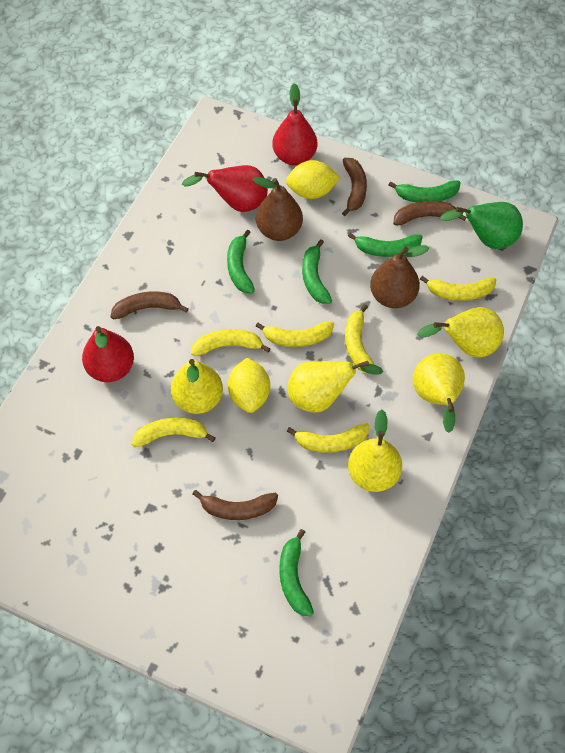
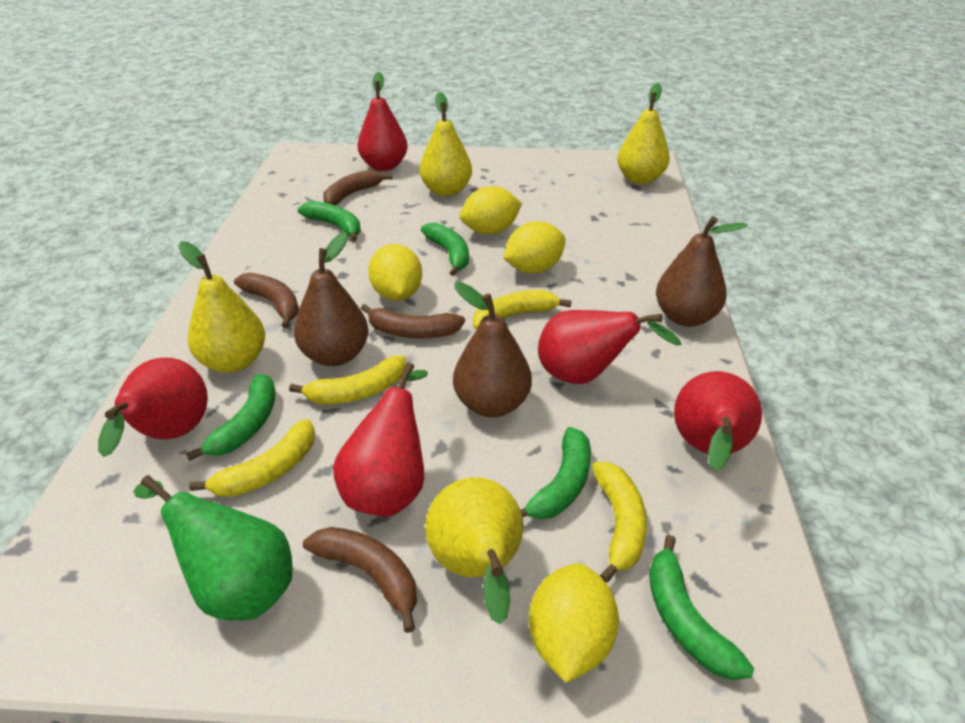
brown pear: [253,177,303,241] [370,245,429,308] = 2 -> [294,232,369,366] [453,282,532,417] [656,216,747,327] = 3
red pear: [82,326,134,382] [182,165,268,212] [272,83,317,165] = 3 -> [98,358,208,457] [333,362,428,517] [357,72,408,171] [538,310,681,384] [674,371,762,471] = 5
yellow banana: [132,417,215,447] [191,329,271,356] [256,321,334,347] [287,423,369,453] [345,304,374,373] [420,276,496,301] = 6 -> [189,419,315,497] [289,356,406,404] [473,290,572,330] [592,462,647,583] = 4
yellow lemon: [228,358,270,413] [286,160,340,199] = 2 -> [368,244,422,301] [460,186,522,235] [503,221,566,273] [529,563,619,683] = 4
yellow pear: [171,359,223,414] [287,361,383,413] [348,409,402,492] [413,353,465,433] [417,307,504,358] = 5 -> [178,241,265,373] [420,92,472,196] [425,477,523,624] [617,83,670,184] = 4

